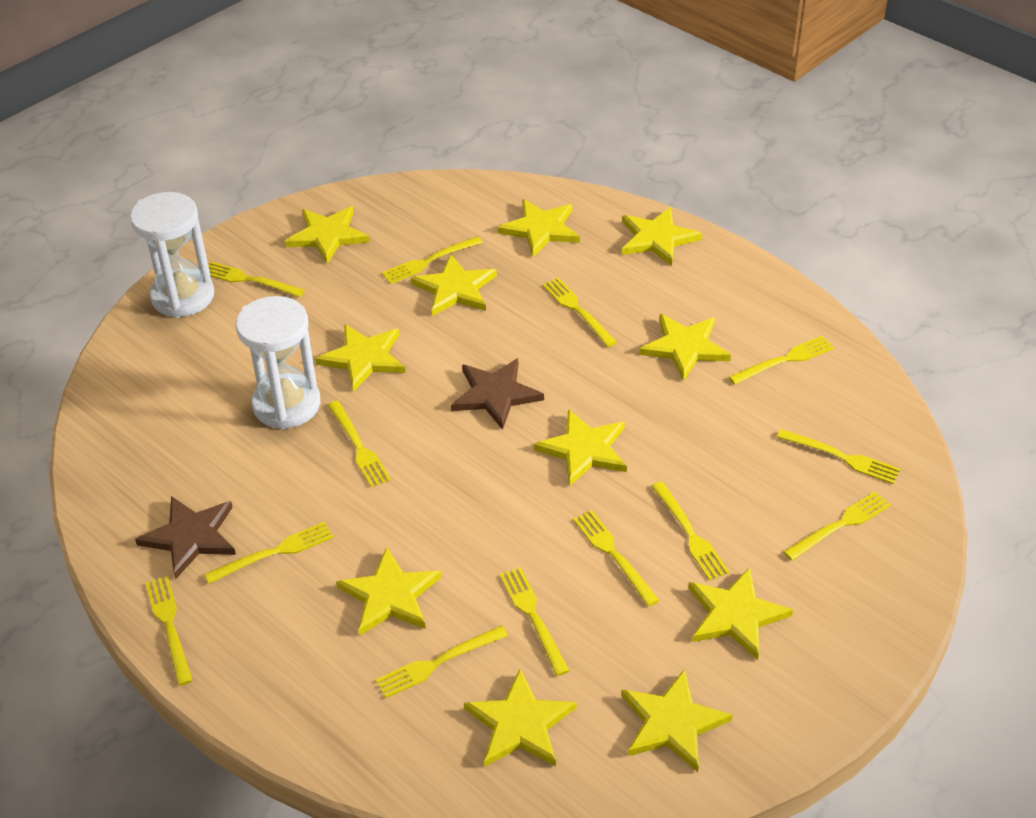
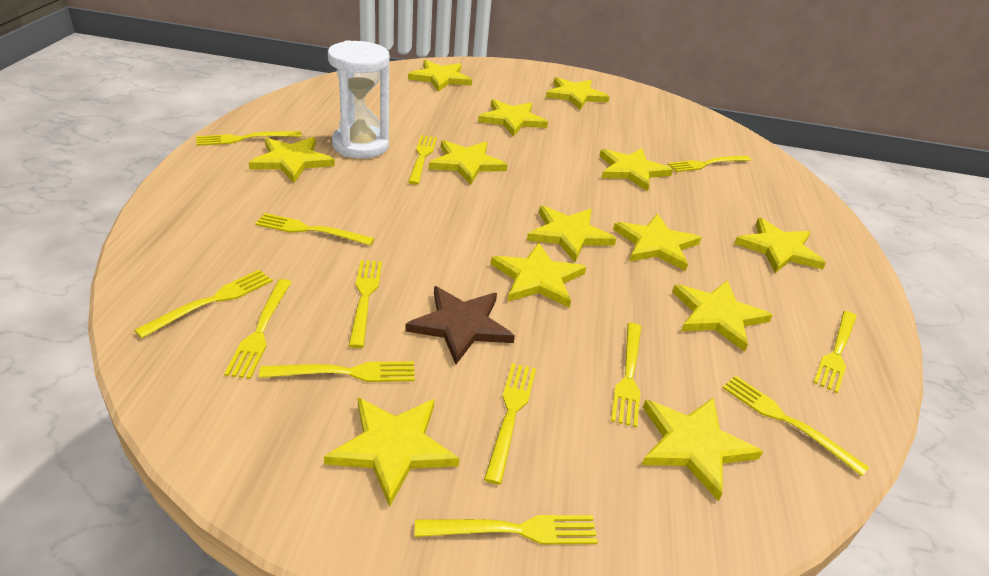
brown star: [135,496,236,579] [451,358,544,430] = 2 -> [405,286,515,364] = 1
white hourglass: [130,192,214,318] [236,296,320,429] = 2 -> [328,40,390,158] = 1
yellow star: [285,206,369,264] [315,324,405,392] [336,547,441,636] [411,254,497,316] [464,669,577,767] [498,199,580,257] [534,409,627,486] [621,669,733,772] [622,207,702,266] [639,314,731,381] [688,567,793,660] = 11 -> [249,137,335,183] [324,398,460,507] [408,60,472,92] [429,140,508,184] [478,99,548,136] [491,242,586,308] [527,206,616,262] [546,77,610,110] [599,148,673,191] [613,214,702,271] [642,397,763,501] [672,280,773,352] [734,218,826,273] = 13

